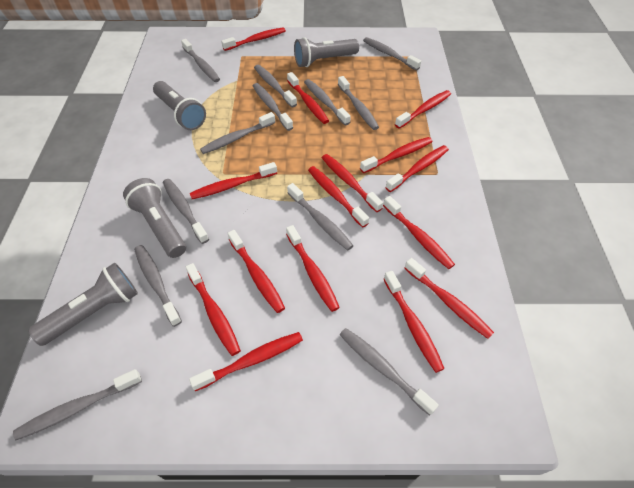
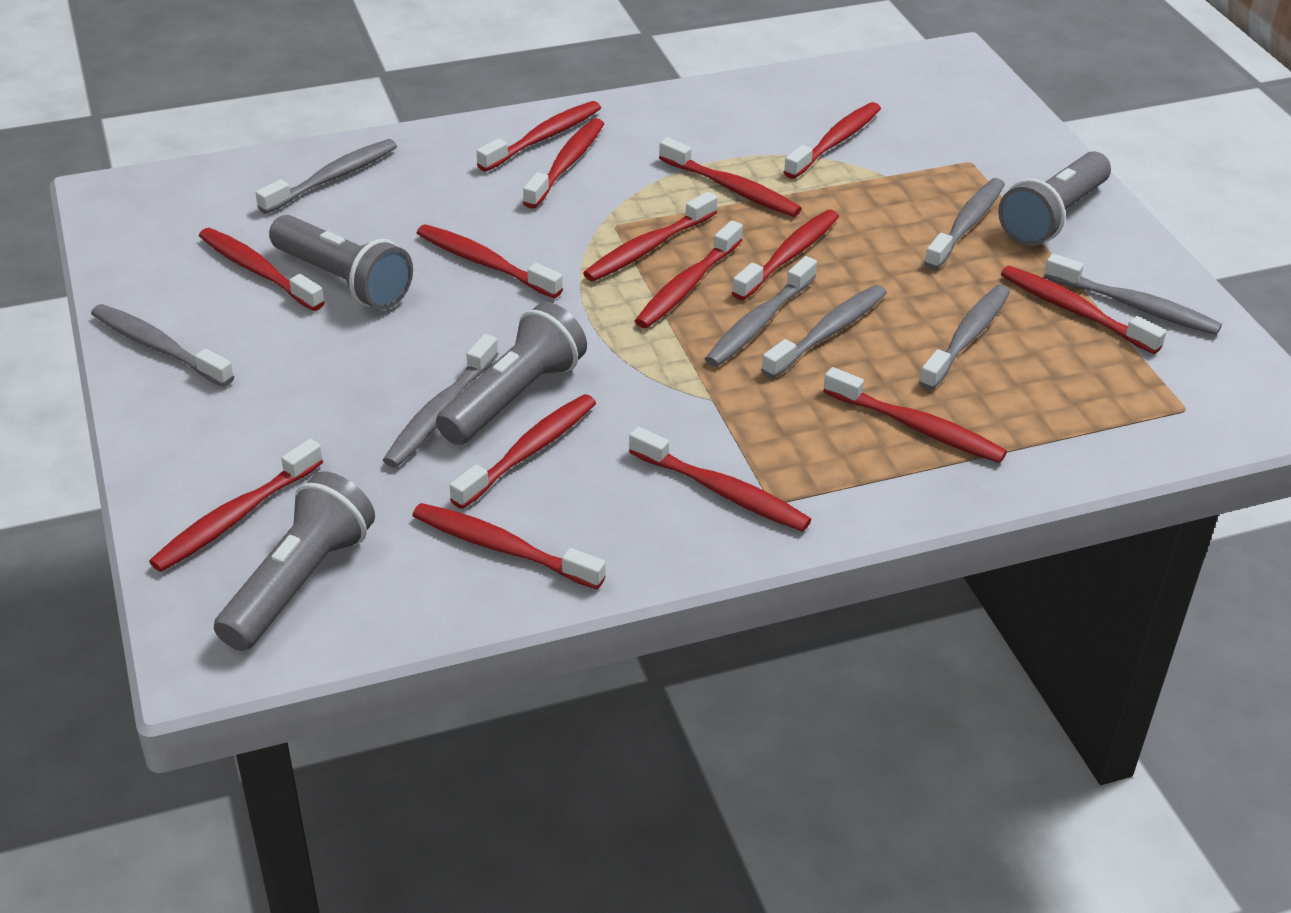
grey toothbrush: [13,369,142,440] [134,245,182,327] [163,179,209,244] [181,39,220,82] [200,112,275,154] [253,83,293,131] [254,65,297,107] [287,183,354,251] [304,79,351,125] [338,76,379,130] [340,328,439,416] [363,37,421,71] = 12 -> [91,304,234,387] [256,139,397,214] [383,334,498,467] [705,256,817,367] [761,285,887,378] [919,285,1010,390] [924,178,1005,270] [1044,254,1222,335] = 8

